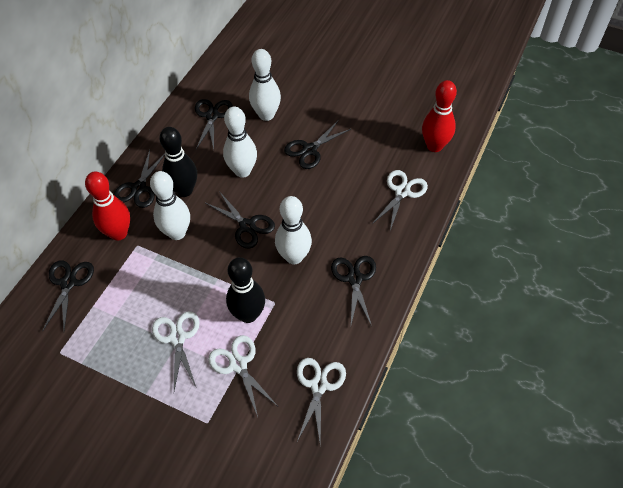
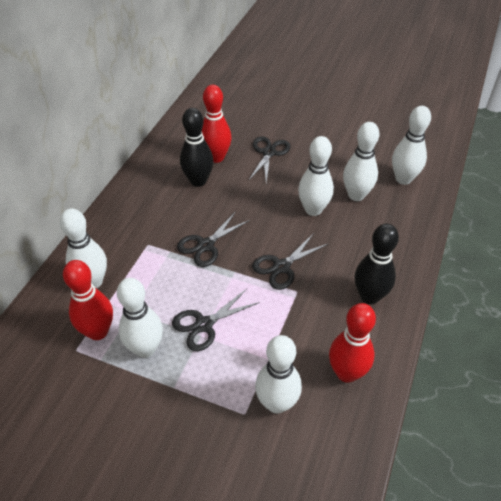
black scissors: [42,261,94,332] [114,150,165,208] [195,99,233,149] [206,191,275,249] [284,120,351,169] [331,256,376,326] = 6 -> [172,289,260,351] [177,211,250,267] [248,136,291,183] [252,233,328,290] = 4
red bowling pin: [85,172,130,241] [422,80,457,152] = 2 -> [63,260,113,340] [202,85,232,163] [329,303,376,383] = 3
white bowling pin: [150,171,190,240] [223,107,257,178] [249,49,281,121] [275,196,312,264] = 4 -> [60,208,107,288] [117,278,163,358] [255,335,302,414] [298,136,334,216] [343,122,379,201] [392,106,431,185] = 6
white scissors: [152,311,199,391] [208,335,277,417] [297,358,346,442] [372,170,428,231] = 4 -> none = 0

